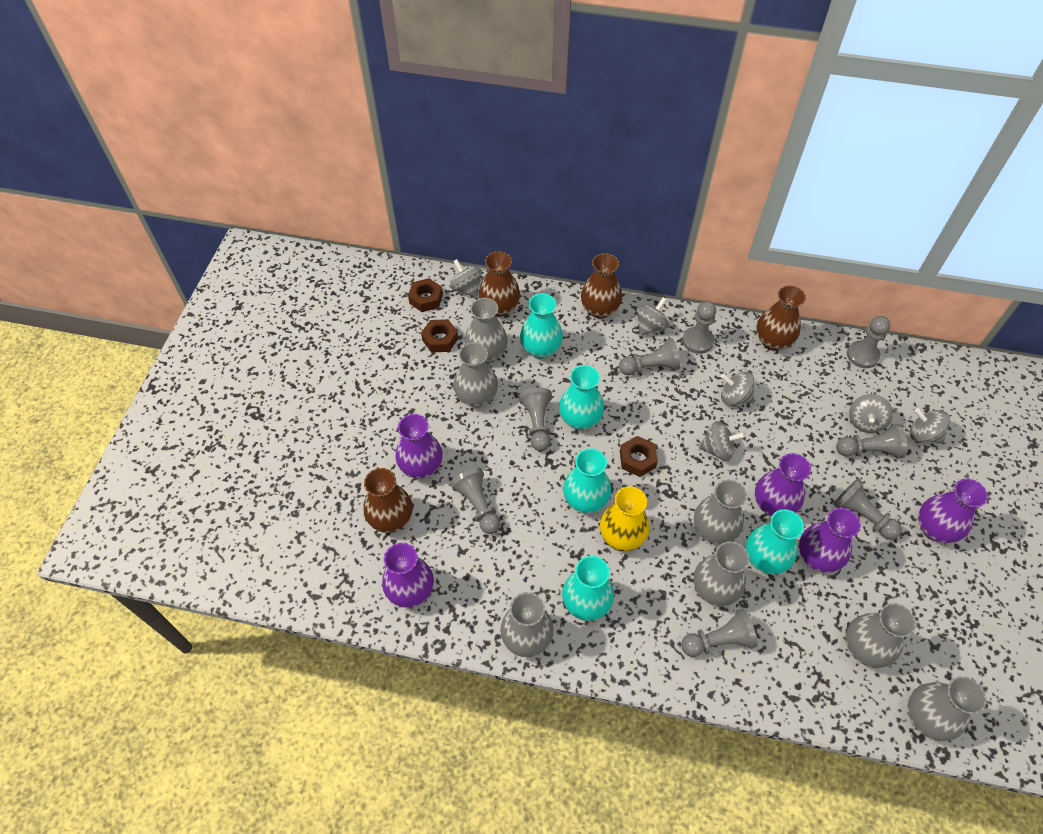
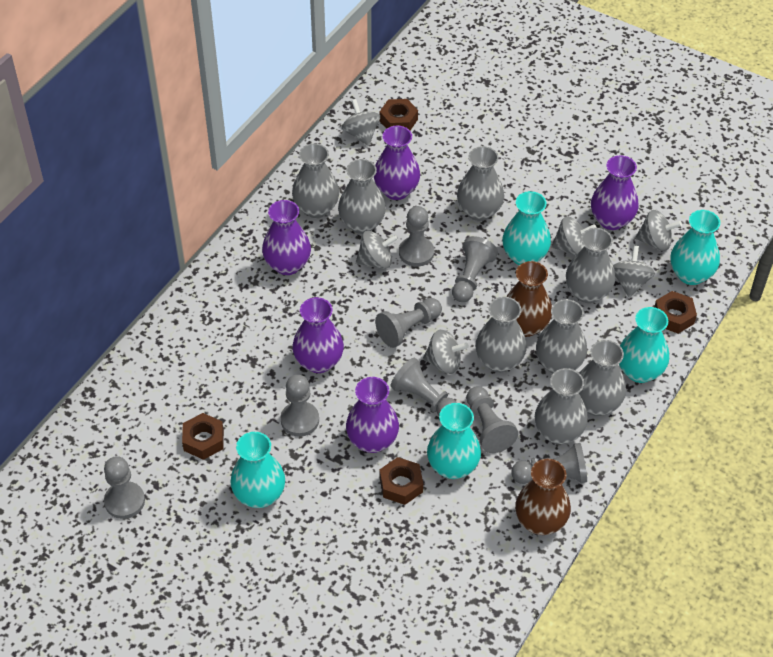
brown nut: [408,278,443,312] [421,319,458,353] [620,436,658,477] = 3 -> [182,413,224,460] [380,99,418,130] [380,457,423,505] [654,291,697,333] = 4
brown vase: [364,468,413,533] [479,251,520,317] [581,253,622,319] [756,285,806,351] = 4 -> [506,261,552,337] [515,459,571,535] = 2
grey vase: [453,342,498,407] [465,298,508,363] [500,592,554,657] [694,480,747,544] [694,541,749,606] [846,603,916,668] [908,676,986,741] = 7 -> [292,143,339,218] [338,159,386,234] [457,146,504,221] [475,297,527,373] [535,368,588,445] [536,299,587,374] [566,228,615,303] [579,340,626,416] = 8
yellow vase: [600,486,649,551] = 1 -> none = 0

